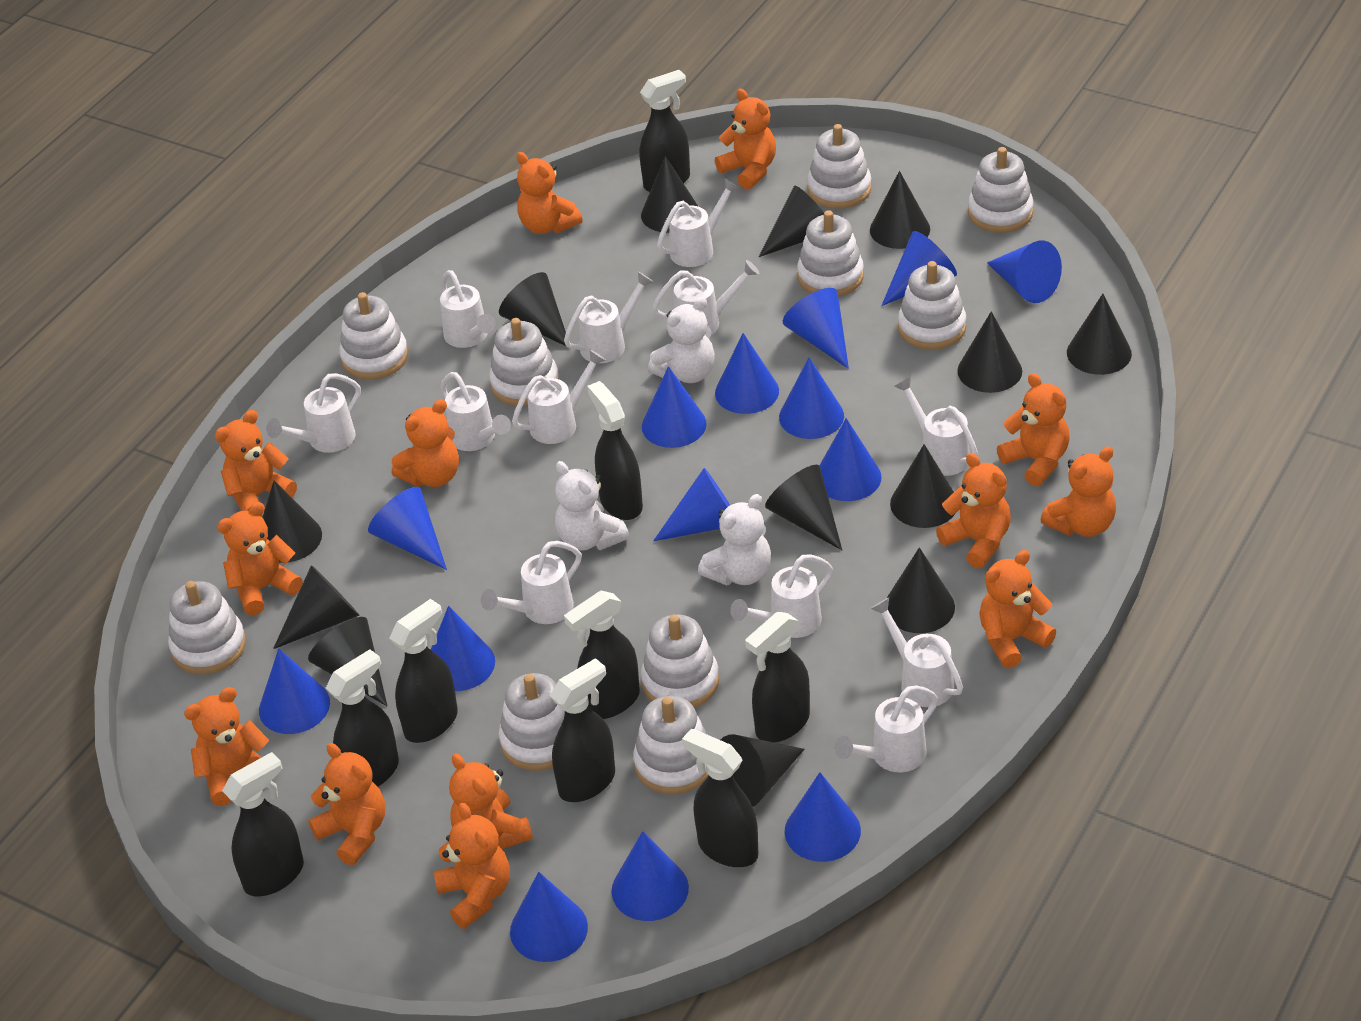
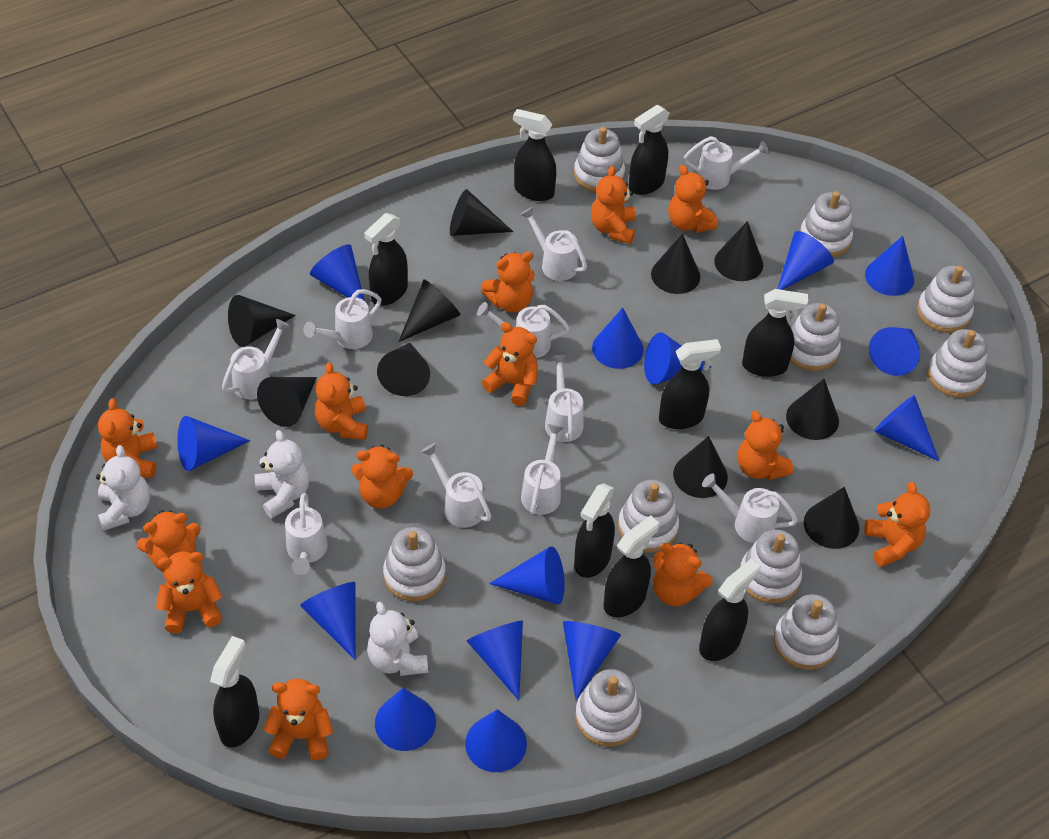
black cone: [262,480,322,563] [273,565,360,649] [308,617,387,706] [499,272,566,346] [641,156,699,233] [721,734,805,807] [759,186,824,257] [765,465,842,550] [870,171,930,249] [887,547,955,633] [890,444,956,528] [957,311,1022,393] [1067,294,1132,375] = 13 -> [228,295,296,347] [257,377,317,427] [377,343,430,396] [399,279,461,342] [450,189,513,236] [651,234,700,294] [673,436,728,498] [714,221,763,281] [786,379,839,440] [804,487,859,549] = 10
white watering can: [266,373,361,453] [440,270,495,348] [441,372,511,451] [481,541,582,624] [512,349,606,444] [564,272,654,363] [652,260,760,335] [657,178,740,267] [730,554,833,638] [834,686,938,772] [870,598,963,707] [894,376,978,476] = 12 -> [222,319,290,400] [285,493,328,575] [303,289,382,349] [421,443,491,528] [477,302,569,358] [520,207,587,281] [521,424,564,515] [545,355,583,442] [683,136,769,190] [702,473,798,543] = 10

